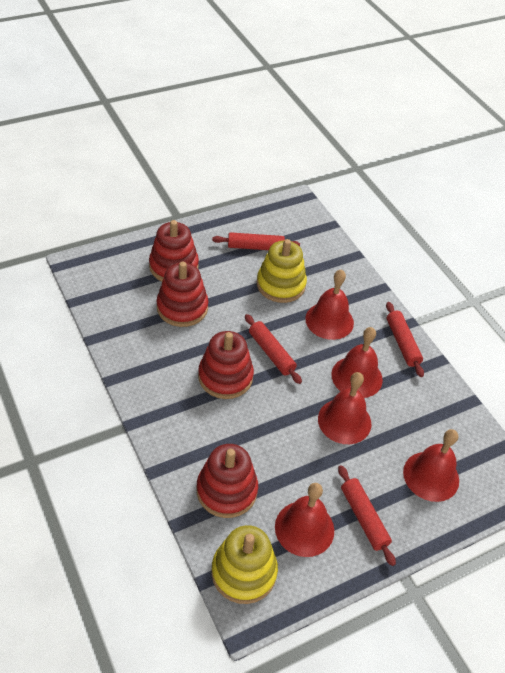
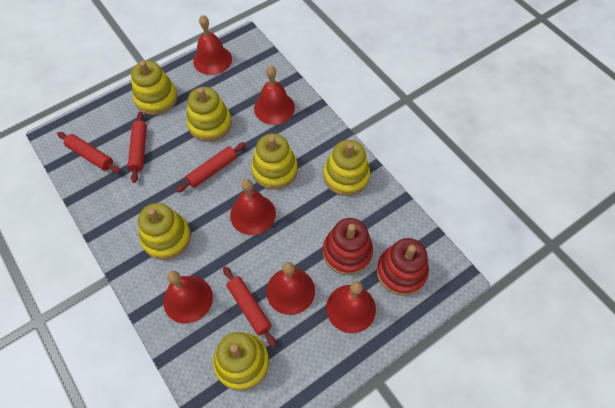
red bell: [275,483,334,557] [305,269,354,340] [318,372,371,444] [331,327,383,398] [403,429,459,502] = 5 -> [163,271,213,324] [193,15,232,75] [230,179,276,235] [254,66,295,125] [266,262,315,315] [326,281,376,333] = 6
red stacking toy: [149,220,199,281] [156,262,208,327] [197,444,258,518] [198,331,254,399] = 4 -> [323,218,373,275] [377,238,429,296] = 2
yellow stacking toy: [211,525,278,604] [257,239,307,303] = 2 -> [131,61,177,115] [138,203,191,260] [187,87,232,142] [213,332,269,391] [251,134,298,190] [323,140,370,196] = 6

